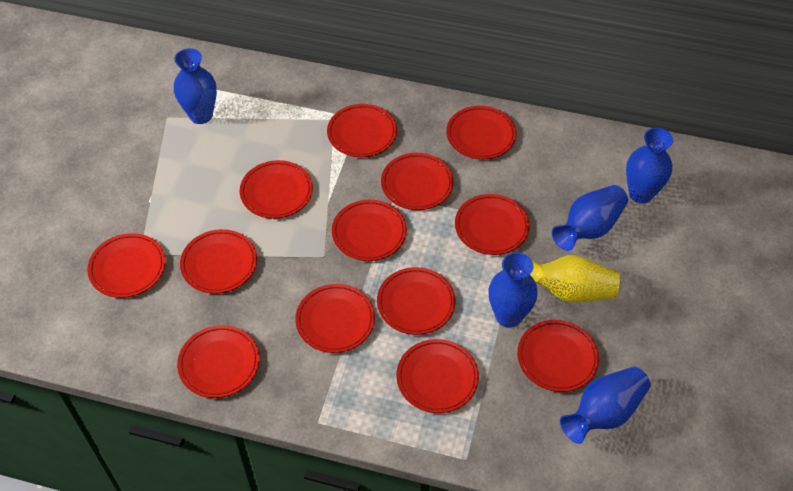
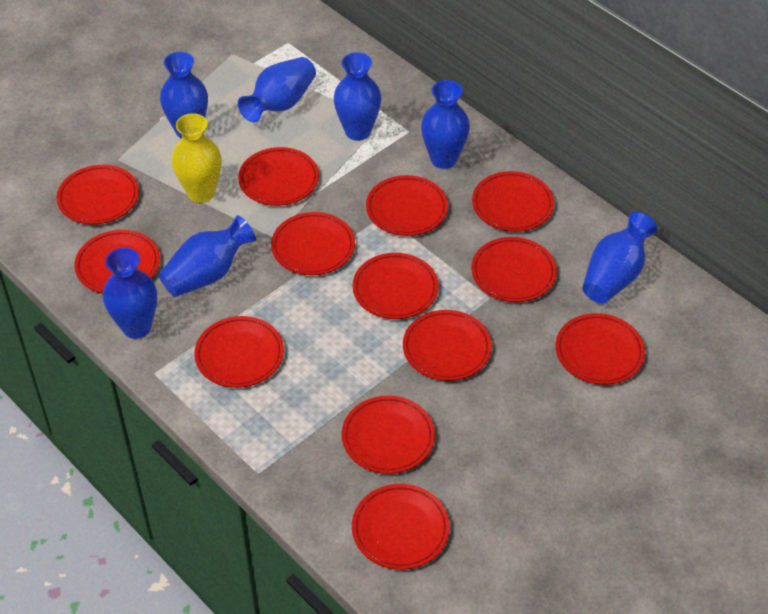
blue vase: [174,48,217,124] [489,252,538,328] [552,185,628,251] [560,367,651,444] [626,128,673,204] = 5 -> [103,248,157,339] [159,215,256,297] [160,52,208,139] [238,57,316,122] [334,52,381,141] [421,80,470,169] [582,212,657,303] = 7

